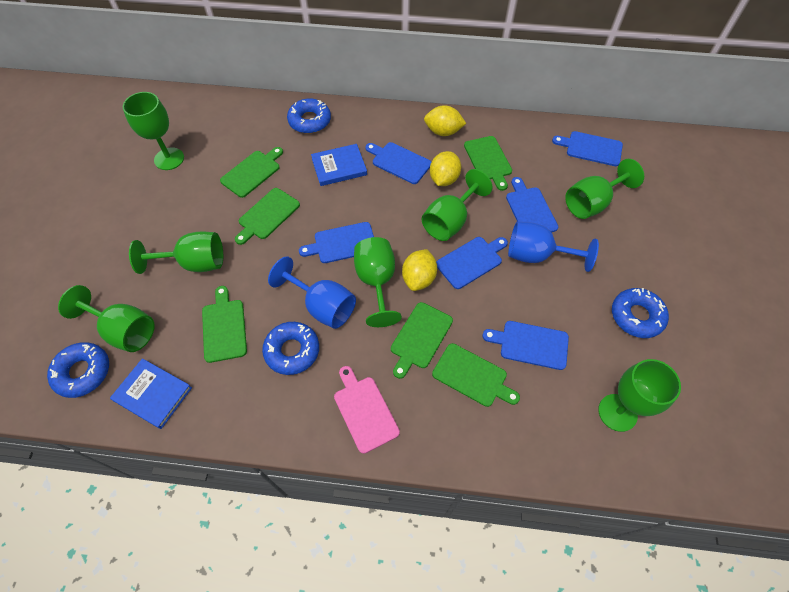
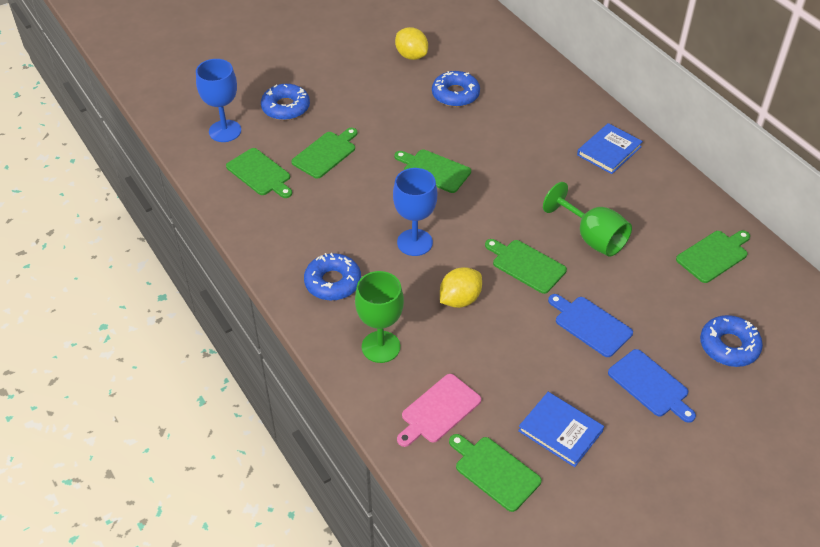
blue cutting board: [299,222,374,263] [365,142,431,184] [436,237,508,289] [482,321,569,370] [506,177,558,232] [552,131,623,166] = 6 -> [548,294,633,357] [608,349,696,423] = 2
green goblet: [58,285,155,352] [123,92,184,170] [129,231,223,274] [354,237,402,327] [422,169,492,241] [565,159,644,219] [598,359,681,432] = 7 -> [355,271,404,363] [543,182,632,257] = 2
yellow lemon: [402,249,437,291] [424,105,466,136] [430,151,461,186] = 3 -> [395,27,428,60] [440,267,482,308] = 2

